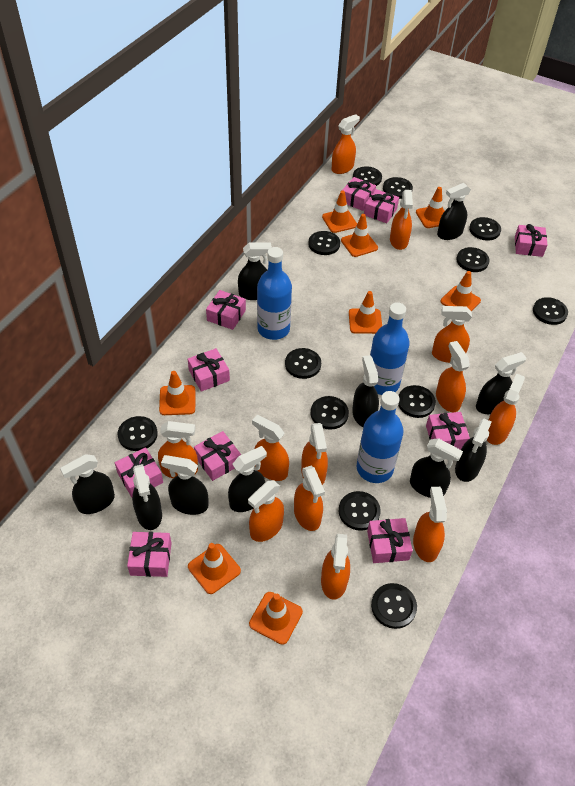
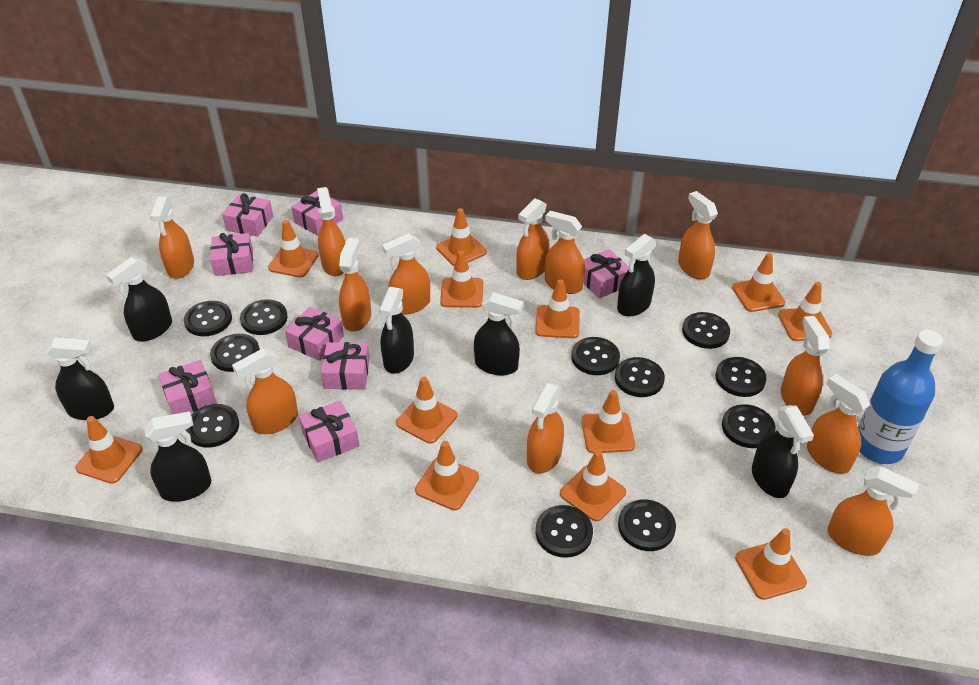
black button: [117,416,158,451] [285,348,321,379] [308,231,340,255] [311,396,349,430] [339,491,381,531] [353,166,382,186] [371,583,417,629] [383,177,413,199] [398,385,436,418] [456,247,490,272] [469,217,501,241] [533,297,568,325] = 12 -> [184,301,232,336] [186,404,239,448] [210,334,260,372] [240,299,288,335] [536,505,593,558] [571,337,620,375] [615,357,665,397] [618,499,676,551] [682,312,730,349] [715,357,767,397] [722,404,776,448] = 11
black spray bottle: [60,454,115,514] [132,464,162,530] [161,455,208,515] [228,446,267,512] [238,243,272,300] [352,355,379,427] [410,438,463,498] [437,183,471,240] [455,419,492,482] [476,352,527,414] = 10 -> [45,337,114,420] [106,257,172,341] [144,411,211,502] [379,287,414,374] [474,292,523,376] [617,234,656,317] [752,405,814,498] = 7
blue bottle: [257,247,292,340] [357,391,404,483] [370,302,410,395] = 3 -> [858,329,943,464] = 1
orange traffic cone: [159,371,195,415] [188,543,241,594] [249,592,303,645] [322,191,357,233] [341,214,378,257] [349,291,382,334] [416,187,444,228] [440,271,481,311] = 8 -> [75,416,143,484] [268,220,319,278] [396,376,457,444] [415,441,479,510] [436,208,487,266] [440,251,483,308] [535,279,580,338] [560,450,626,521] [581,390,635,453] [732,253,785,312] [735,528,807,600] [778,282,832,341] = 12
pink gift: [115,447,163,497] [127,532,172,577] [188,348,230,392] [194,431,241,481] [206,290,246,330] [342,177,376,211] [364,189,399,223] [367,518,413,563] [426,412,470,450] [515,224,548,257] = 10 -> [158,360,217,414] [210,233,253,276] [222,193,273,237] [285,307,344,361] [291,191,343,236] [299,400,359,463] [321,342,370,390] [583,249,629,299] = 8

